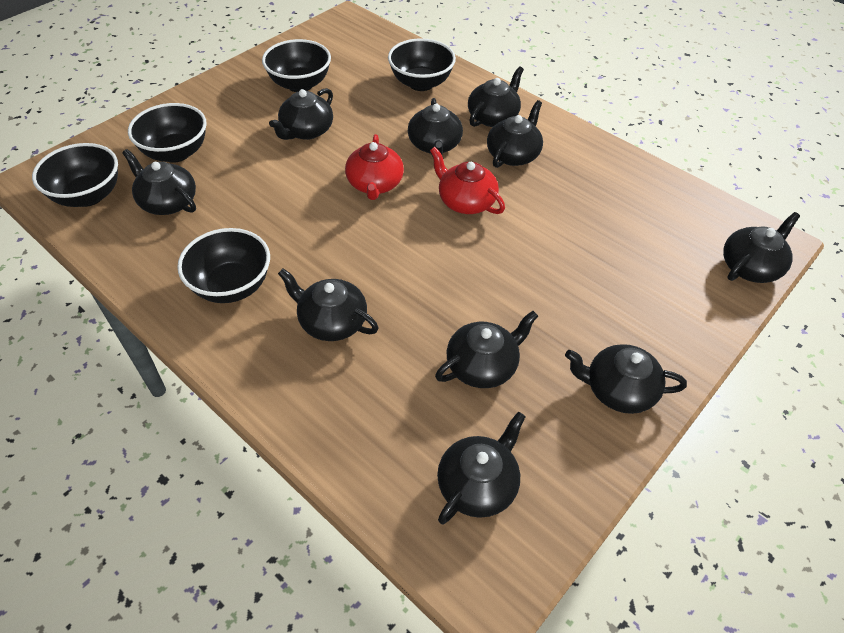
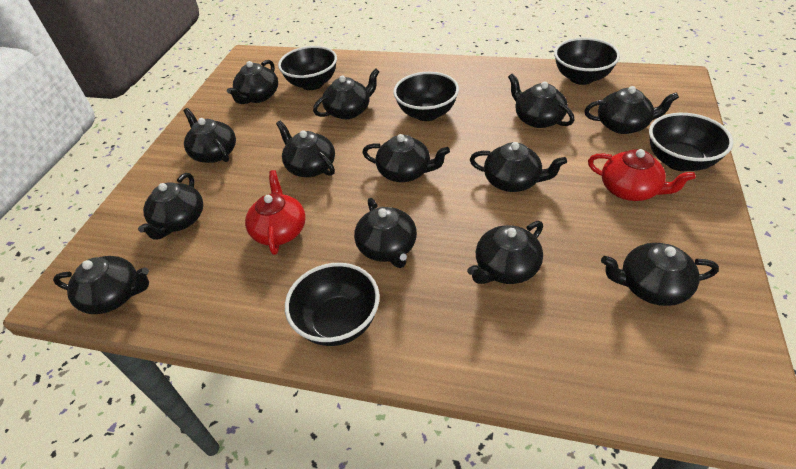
black teapot: [122,149,196,215] [269,88,333,140] [278,268,379,341] [408,98,463,155] [435,311,538,388] [437,412,526,524] [468,67,524,127] [487,100,543,168] [565,344,687,414] [723,212,800,283] = 10 -> [53,256,149,314] [138,173,203,240] [184,108,236,163] [227,60,278,104] [276,121,335,177] [313,69,380,119] [354,198,417,268] [362,134,450,182] [467,221,543,284] [470,142,567,192] [508,73,574,128] [584,86,679,134] [601,243,719,306] = 13

